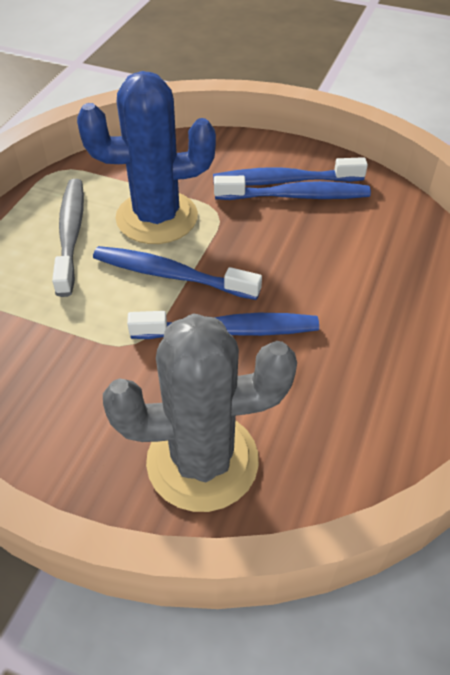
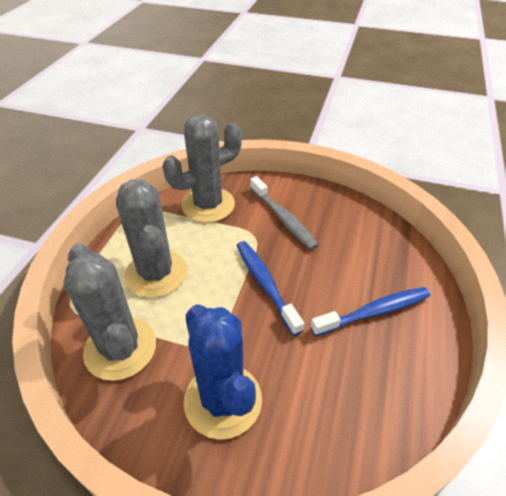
blue toothbrush: [93,246,262,300] [127,311,319,339] [213,157,368,186] [214,176,371,200] = 4 -> [237,241,304,336] [310,287,430,336] = 2
grey cactus: [103,313,297,512] = 1 -> [64,244,156,381] [116,179,187,298] [162,114,242,223] = 3

